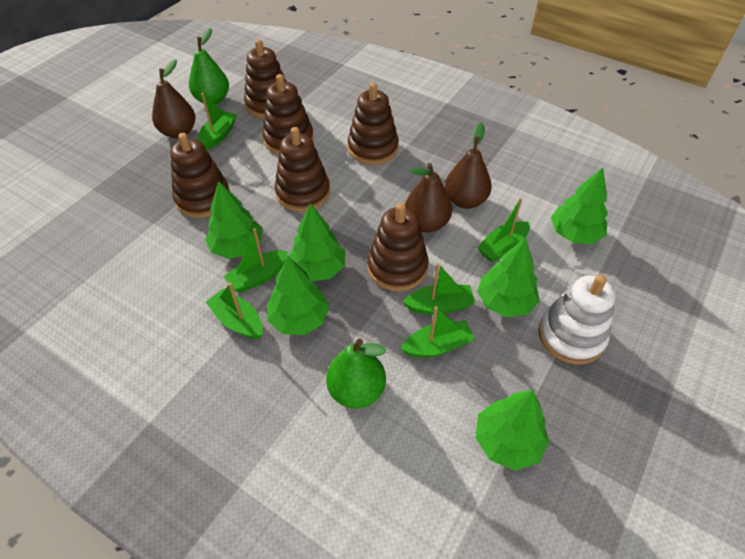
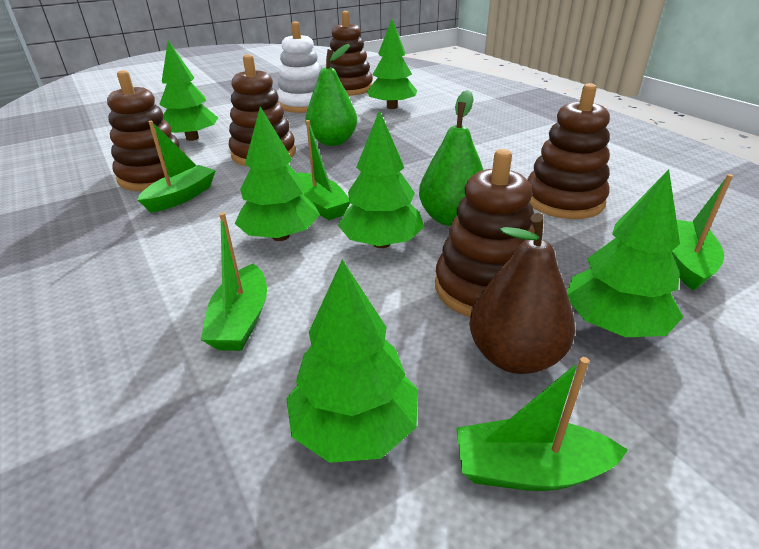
brown pear: [152,59,195,138] [405,163,452,232] [445,122,492,209] = 3 -> [469,213,575,374] = 1
brown stacking toy: [170,133,230,218] [244,39,287,118] [262,74,314,155] [275,127,330,212] [348,83,399,165] [367,203,429,291] = 6 -> [107,70,186,191] [229,54,296,167] [330,11,373,96] [435,149,535,317] [527,83,610,219] = 5
green boat: [198,93,236,150] [206,283,263,339] [223,228,288,293] [400,306,475,357] [403,263,475,315] [477,198,530,262] = 6 -> [138,121,216,213] [201,212,267,351] [298,120,350,220] [456,357,628,491] [671,174,733,291] = 5

